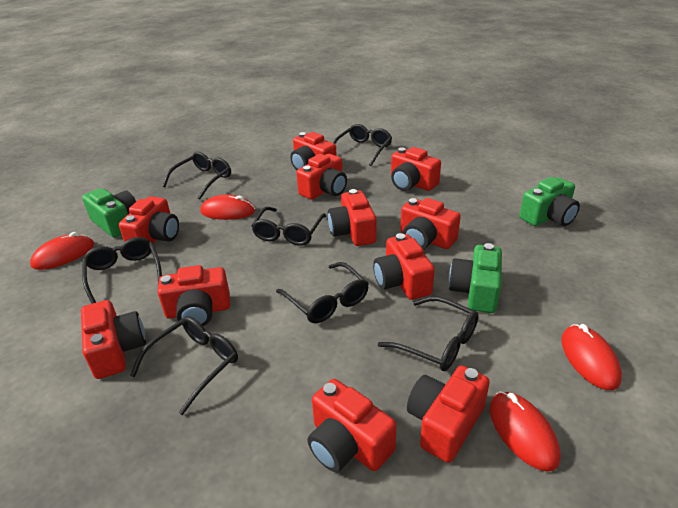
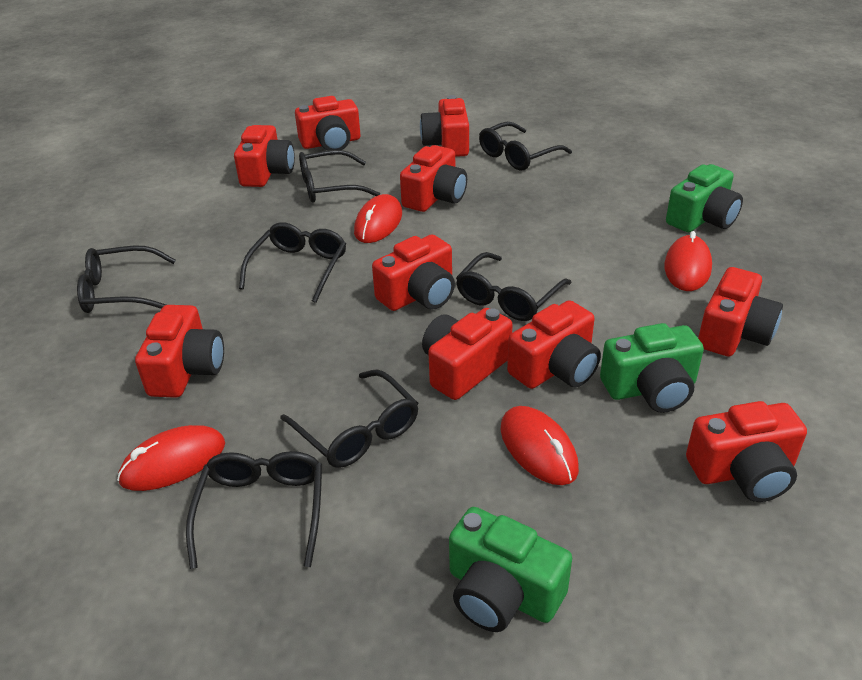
red camera: [81,300,146,379] [119,196,179,243] [157,265,230,326] [290,132,337,170] [297,153,347,200] [307,379,397,472] [328,189,377,246] [373,233,435,300] [391,147,441,191] [400,198,461,250] [407,366,490,463] = 11 -> [135,305,224,398] [234,125,295,187] [295,96,360,151] [372,234,455,311] [400,145,467,212] [420,95,469,157] [422,308,513,400] [507,300,601,389] [686,401,807,502] [698,267,783,357] = 10

